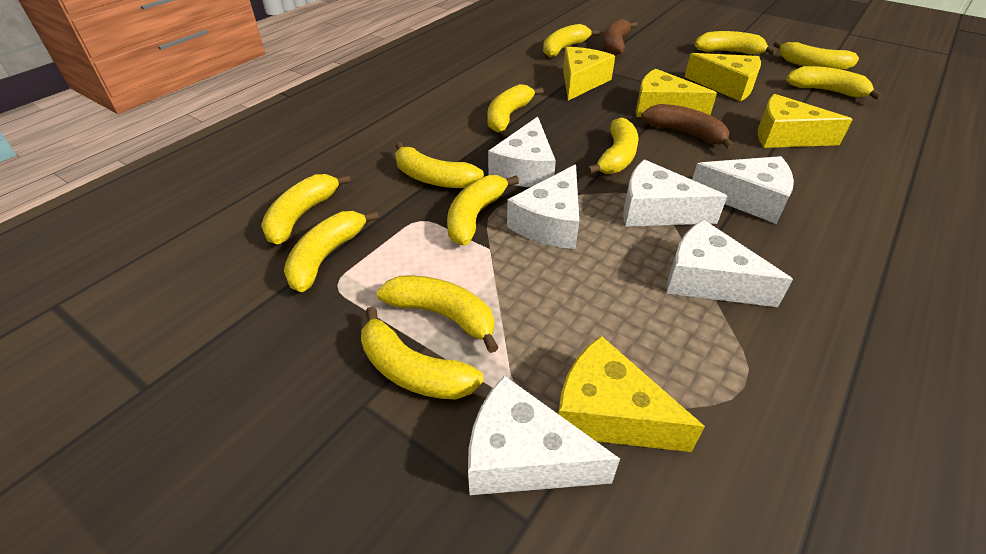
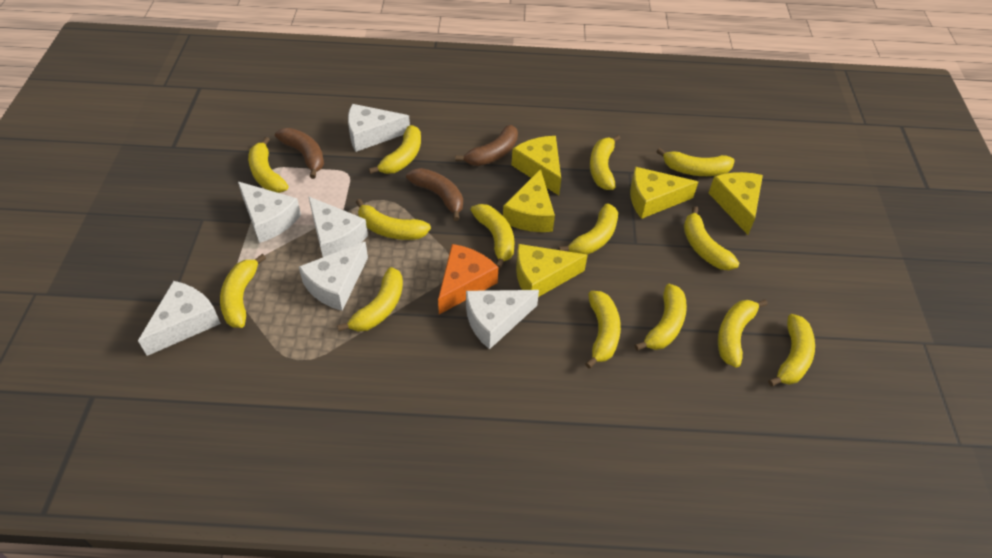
brown banana: [603,19,637,55] [641,104,734,150] = 2 -> [275,128,324,179] [406,168,463,221] [455,125,518,166] = 3
orange cheese: none = 0 -> [438,244,498,314] = 1
yellow banana: [261,174,351,245] [284,211,379,292] [361,307,483,400] [376,276,499,353] [395,142,484,188] [447,175,519,245] [487,84,544,133] [543,24,600,57] [586,117,639,174] [695,31,777,55] [773,41,859,70] [786,66,883,100] = 12 -> [220,254,266,328] [248,137,288,193] [337,267,403,332] [356,199,431,240] [369,125,421,174] [471,204,515,269] [558,203,618,255] [585,291,621,368] [590,135,621,190] [635,284,687,351] [657,148,735,176] [684,206,739,270] [718,299,767,368] [768,314,815,386] = 14

